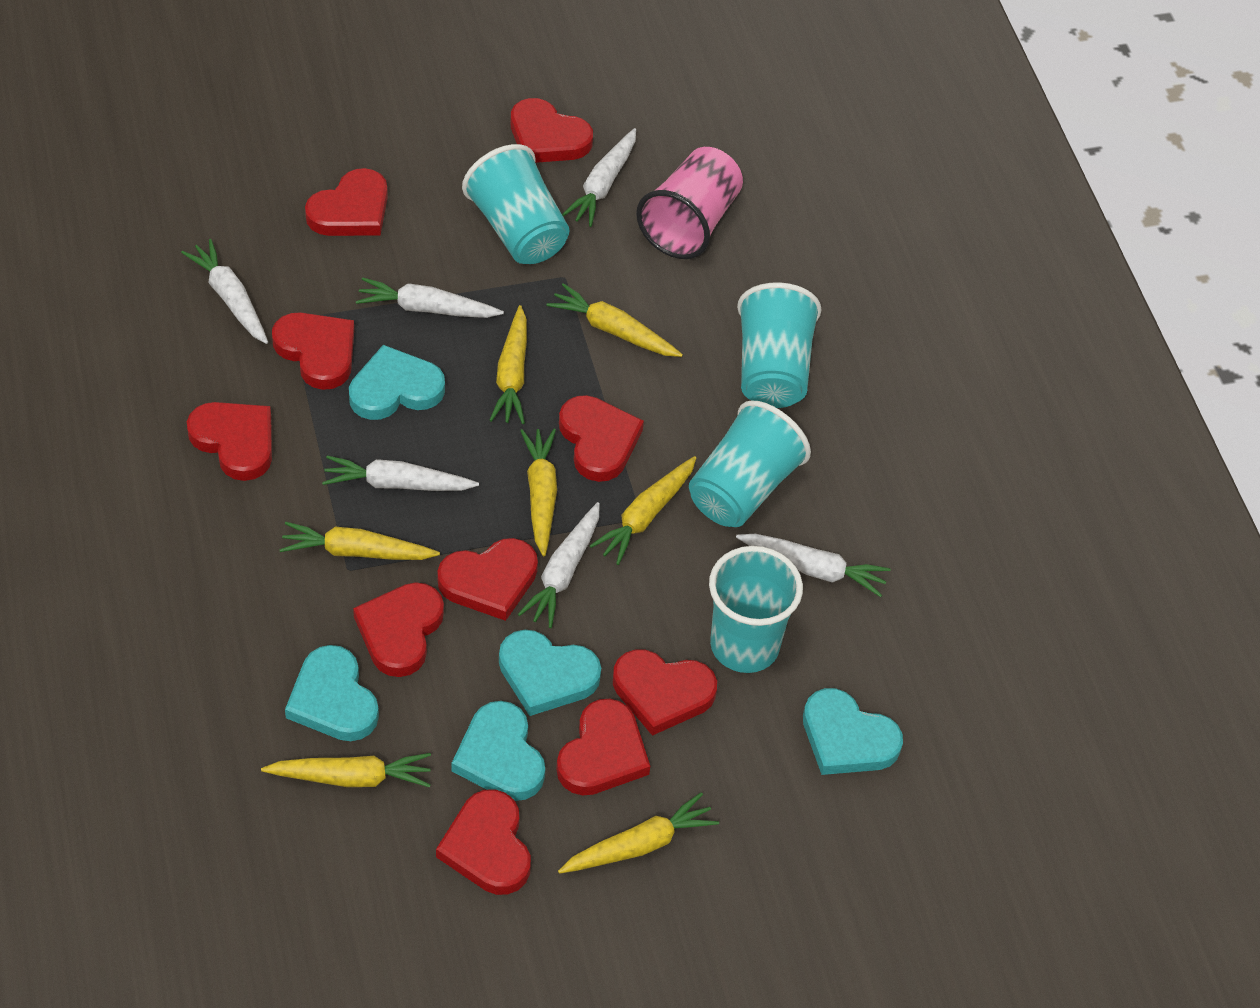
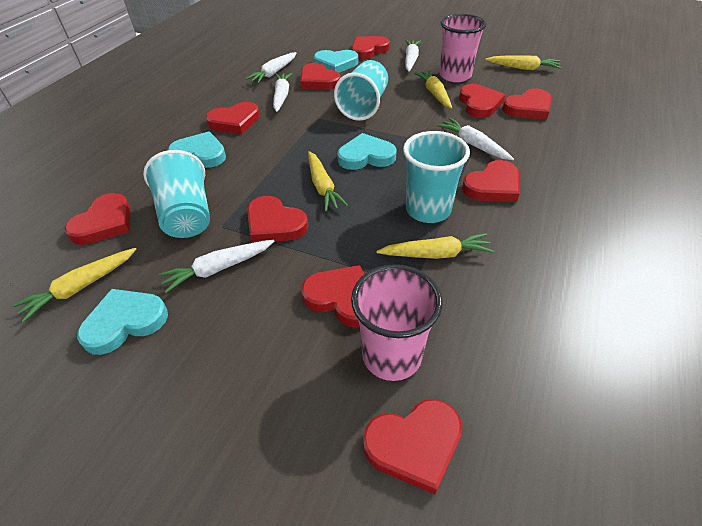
pink cup: [636,147,743,259] = 1 -> [351,264,443,381] [440,14,486,82] = 2
turquoise cup: [462,144,570,264] [689,400,811,527] [709,546,803,673] [737,282,822,408] = 4 -> [143,150,210,238] [334,60,388,121] [403,131,470,223] = 3
turquoise heart: [285,645,379,741] [349,345,445,420] [452,701,545,801] [499,630,601,716] [803,688,903,775] = 5 -> [77,289,168,355] [168,132,226,168] [314,50,359,73] [337,133,396,170] = 4
white carrot: [181,239,268,344] [322,456,479,491] [356,277,504,318] [518,502,600,628] [562,128,636,227] [736,534,891,597] = 6 -> [159,240,275,293] [245,52,296,83] [273,73,292,112] [405,40,421,72] [437,118,514,160] = 5
yellow carrot: [261,753,431,787] [280,522,440,560] [489,305,527,424] [520,429,557,556] [547,283,683,357] [558,792,719,874] [590,456,696,565] = 7 -> [13,248,137,322] [308,151,348,212] [376,233,494,259] [414,70,452,109] [485,55,561,70] = 5

